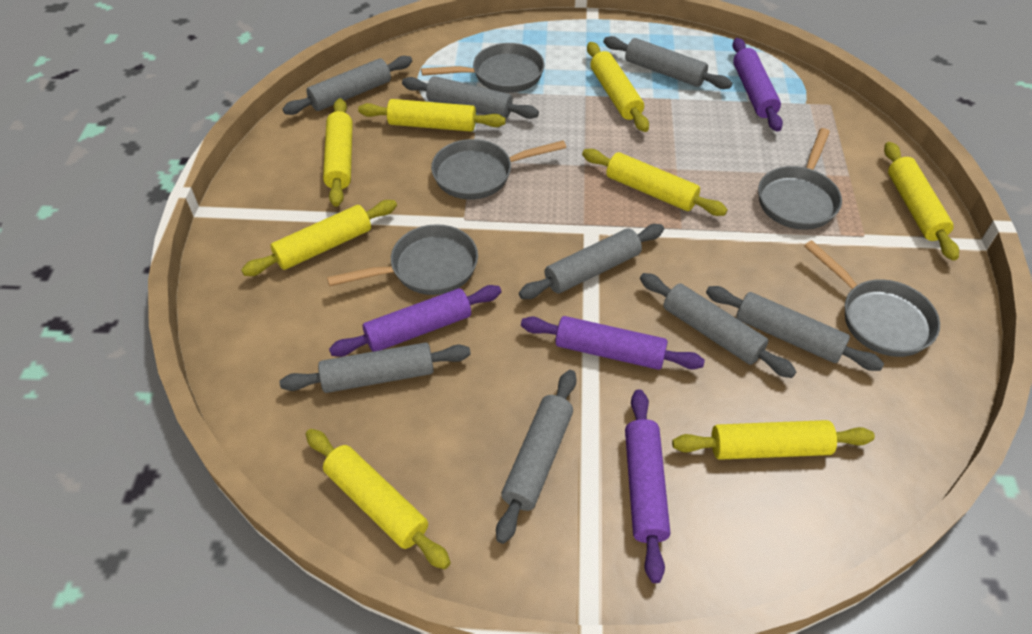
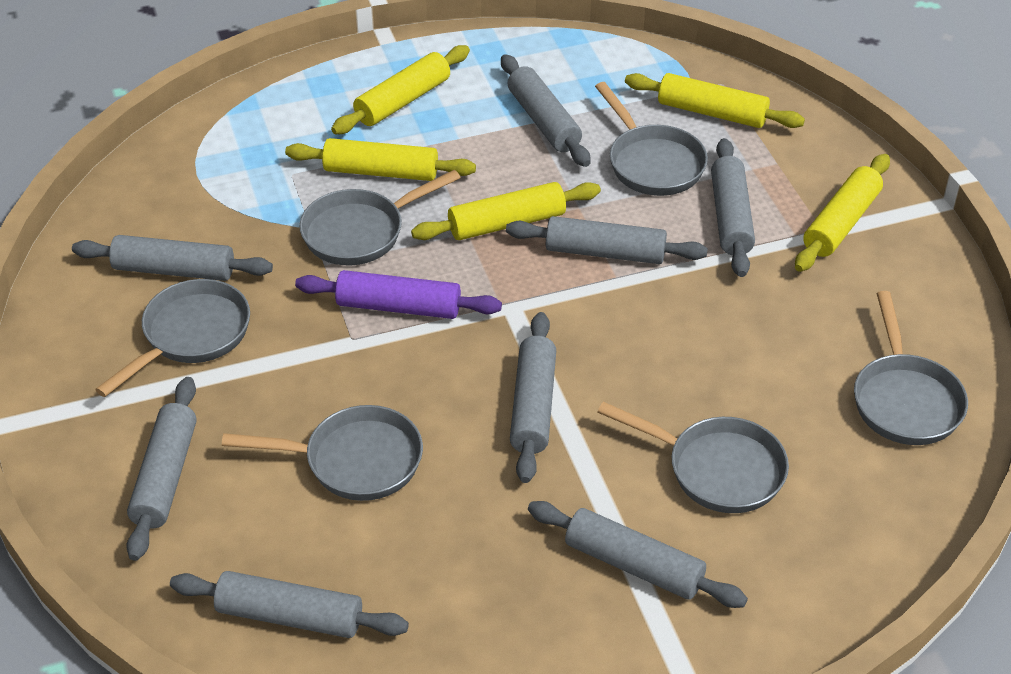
grey pan: [327,224,478,295] [421,43,545,93] [431,139,566,200] [758,128,842,230] [804,240,940,357] = 5 -> [95,279,250,397] [222,405,423,501] [299,170,461,266] [595,82,708,196] [597,402,789,513] [854,291,968,445] = 6
purple rolling pin: [329,285,501,357] [521,316,705,370] [625,389,670,583] [732,38,783,132] = 4 -> [295,270,502,319] = 1
yellow rolling pin: [241,200,397,276] [306,429,451,569] [323,98,353,207] [358,99,506,132] [582,149,728,216] [587,42,649,132] [672,420,875,460] [884,142,959,261] = 8 -> [285,138,476,181] [331,45,470,134] [411,182,601,240] [625,73,805,128] [795,154,890,272] = 5

